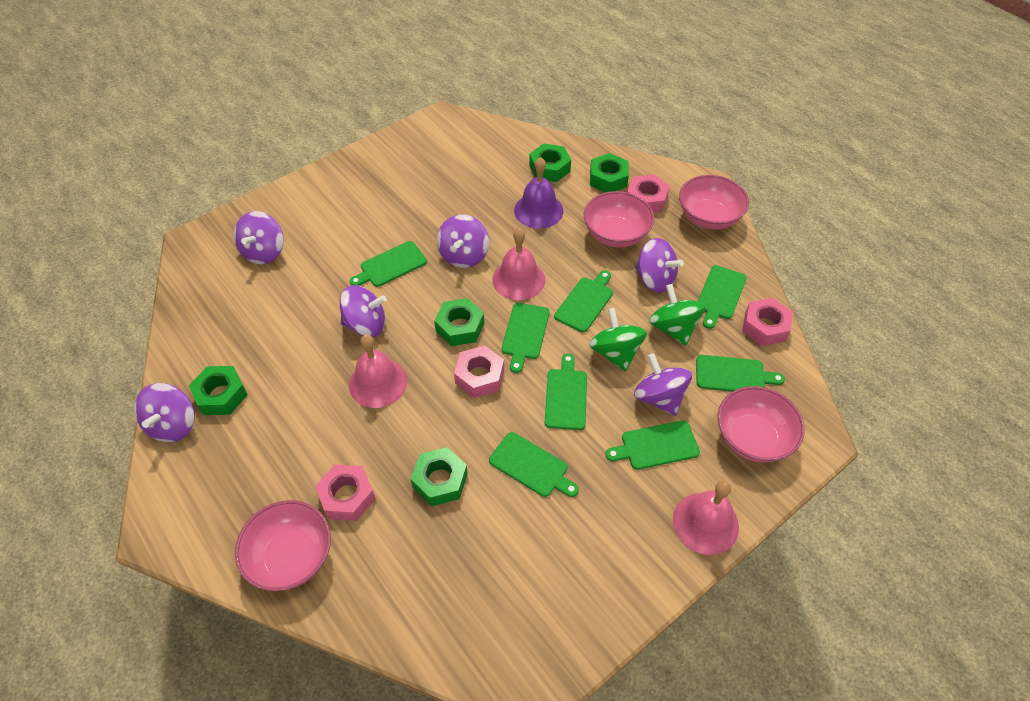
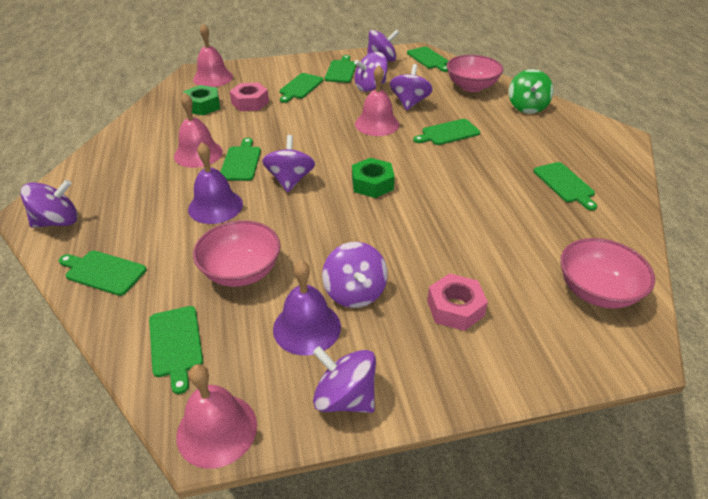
green nut: [189,366,248,415] [411,447,468,506] [434,298,484,346] [529,143,571,182] [590,153,629,193] = 5 -> [184,85,220,115] [352,158,395,198] = 2
green spinning top: [589,308,647,371] [649,284,706,345] = 2 -> [509,69,554,114] = 1
pink bell: [349,335,407,408] [492,228,545,300] [673,481,739,555] = 3 -> [174,93,223,168] [176,364,257,469] [193,24,233,87] [355,66,399,136] = 4
pink bowl: [235,500,331,591] [584,191,654,248] [679,175,749,230] [718,386,805,463] = 4 -> [193,220,281,287] [447,55,503,92] [560,238,655,309] = 3
pink nut: [315,464,376,521] [454,345,504,398] [627,174,670,213] [742,298,793,346] = 4 -> [230,83,269,111] [427,273,488,331] = 2
purple bell: [514,157,563,229] = 1 -> [188,142,243,224] [273,260,341,356] = 2
purple spinning top: [134,383,195,442] [234,211,284,265] [340,285,386,337] [437,215,489,268] [634,353,692,416] [635,238,684,293] = 6 -> [20,180,78,228] [262,135,315,192] [313,346,376,413] [322,242,388,308] [354,52,388,92] [367,29,399,62] [390,64,433,110] = 7

